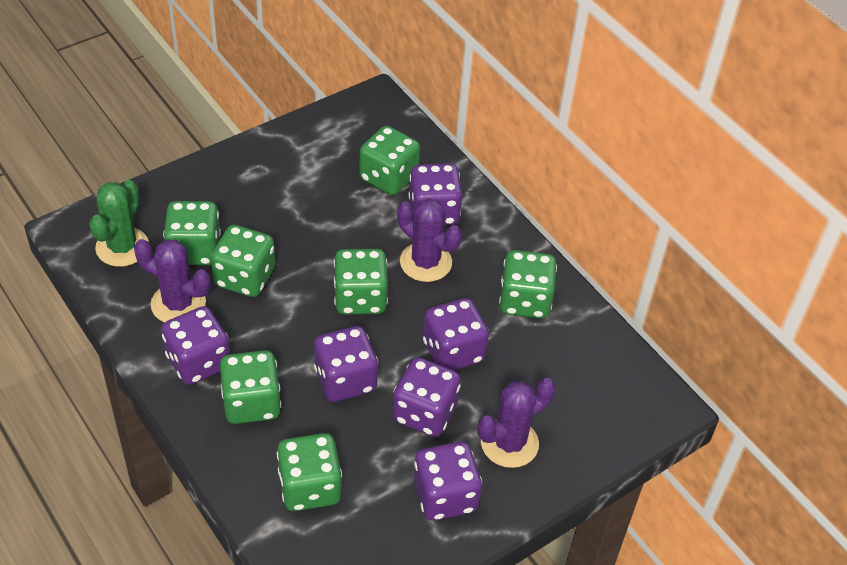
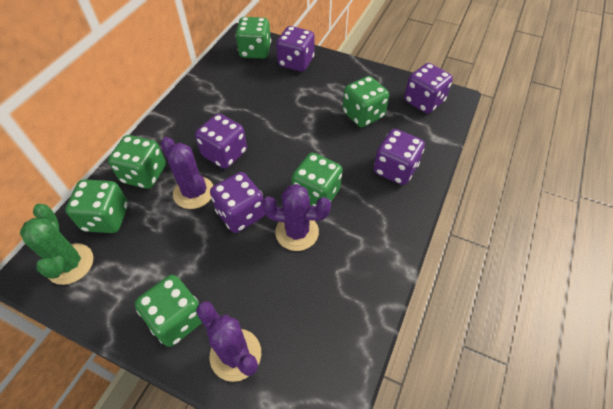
green dice: [163,201,221,265] [211,225,275,297] [220,350,281,424] [277,433,342,511] [334,249,388,315] [359,126,420,195] [499,250,557,318] = 7 -> [65,179,128,233] [108,135,166,189] [135,275,202,347] [235,17,271,59] [291,153,342,206] [342,76,389,128] = 6
purple dice: [161,306,230,385] [314,326,378,402] [393,357,461,437] [409,163,462,225] [414,442,482,521] [423,298,489,370] = 6 -> [195,113,247,169] [210,172,265,233] [276,26,315,72] [373,129,425,185] [404,63,453,114] = 5

